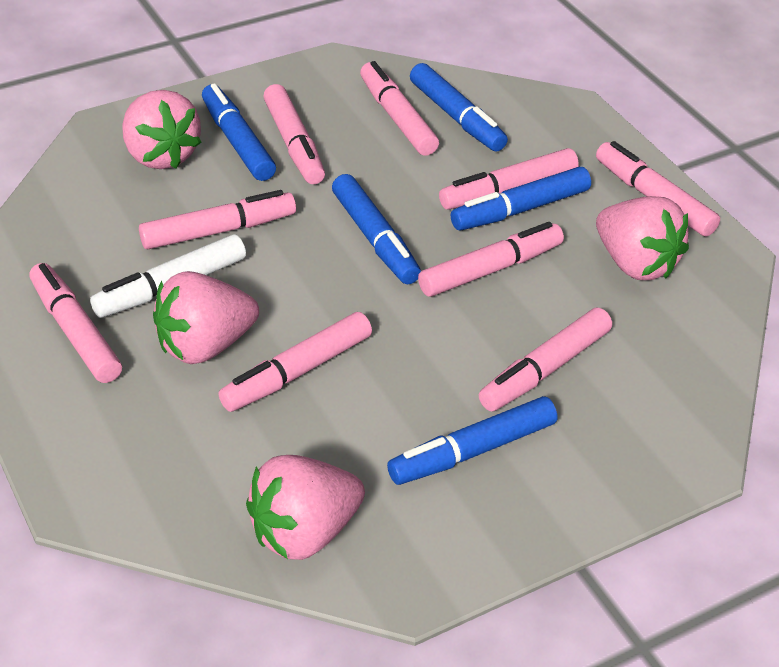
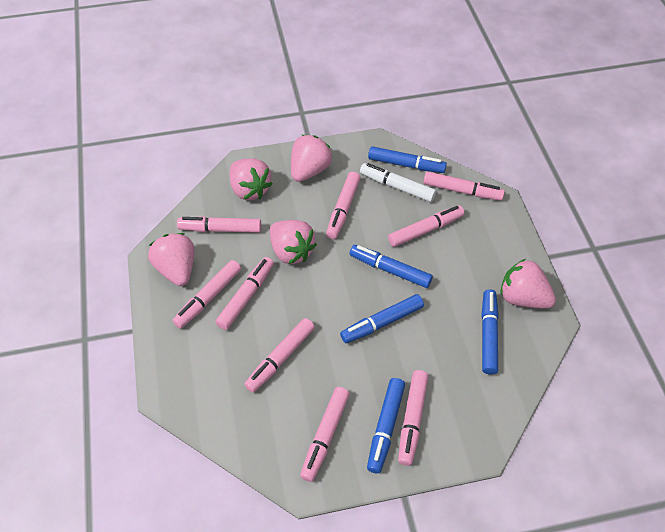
pink strawberry: [122,90,202,169] [153,271,259,364] [246,455,365,560] [596,196,689,280] = 4 -> [148,233,194,286] [230,159,273,200] [270,220,317,264] [291,135,332,182] [500,259,556,308] = 5

